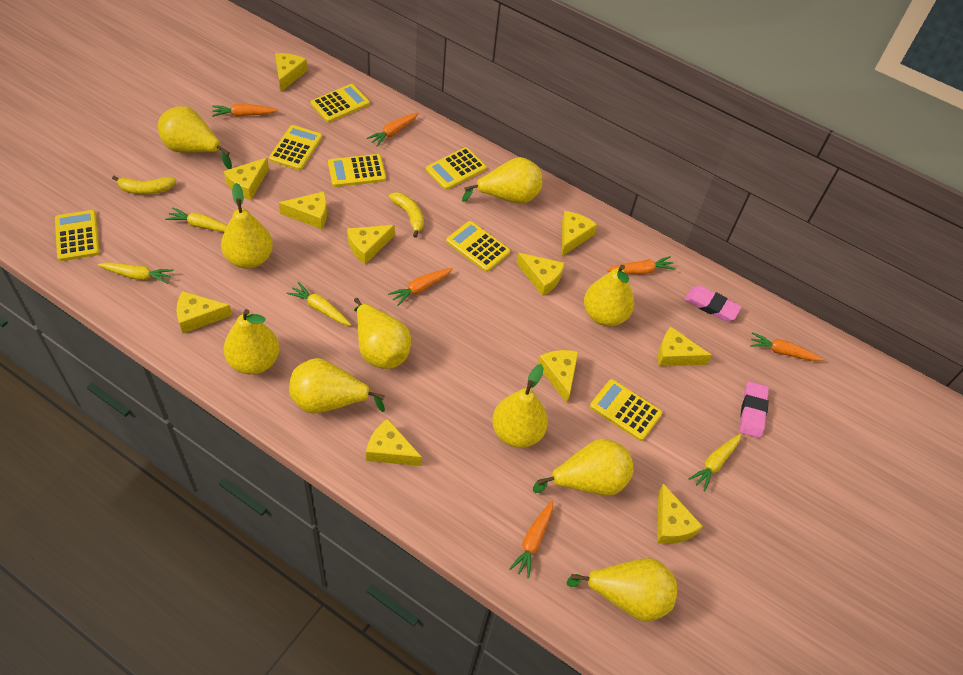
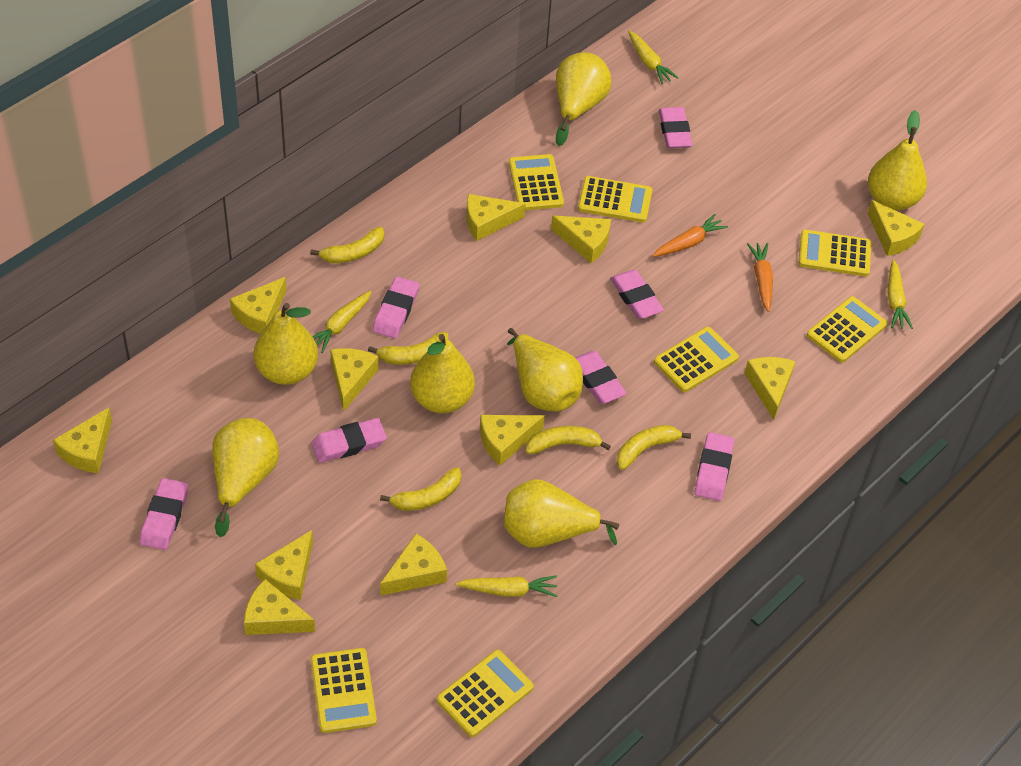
orange carrot: [212,104,278,117] [367,112,419,147] [388,268,453,306] [509,501,553,578] [607,256,676,274] [750,332,824,361] = 6 -> [653,214,728,257] [747,243,773,312] = 2
pink eraser: [684,286,742,321] [740,381,769,438] = 2 -> [140,478,188,550] [311,418,387,463] [373,277,419,339] [575,351,627,404] [610,270,664,319] [659,107,692,148] [695,432,734,501] = 7
yellow banana: [112,176,176,194] [389,192,424,238] = 2 -> [310,227,384,263] [368,332,448,365] [380,467,461,511] [526,426,611,454] [617,425,691,470] = 5
yellow pear: [158,106,232,169] [221,183,273,269] [224,309,279,375] [289,358,385,414] [354,298,411,369] [462,157,542,204] [492,364,548,448] [533,438,633,496] [566,558,677,622] [584,265,634,326] = 10 -> [212,418,279,537] [253,303,318,385] [410,334,475,413] [504,479,619,548] [507,328,583,411] [556,52,612,146] [868,110,927,210] = 7

